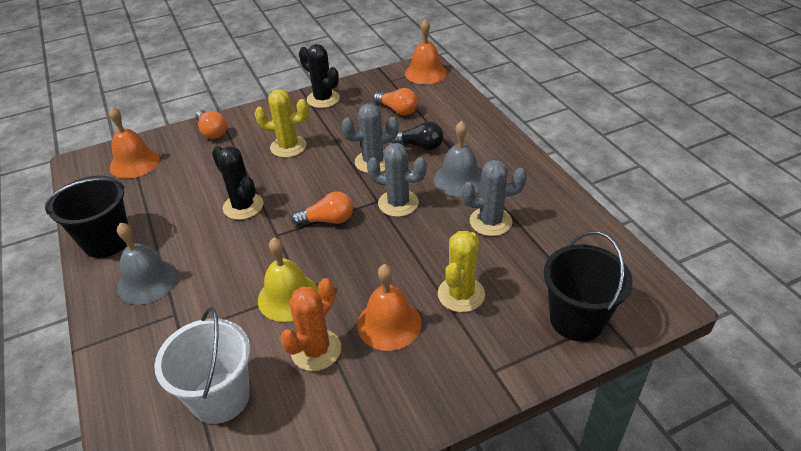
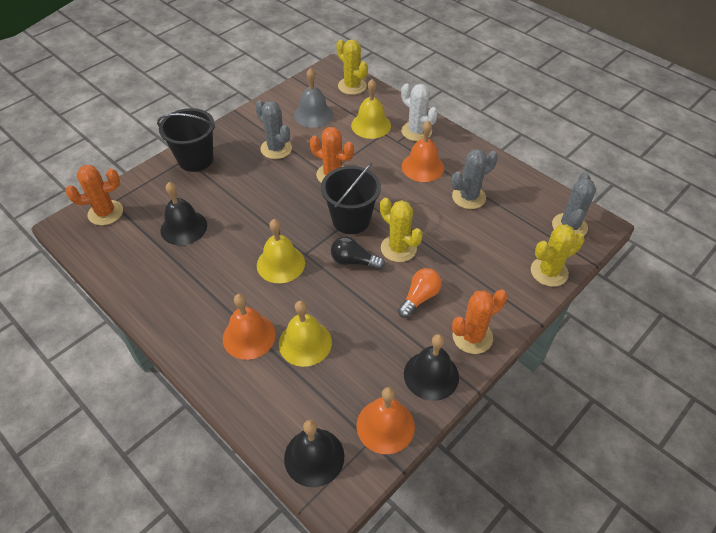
black bell: none = 0 -> [161,182,207,245] [284,420,344,487] [404,334,459,401] = 3
black cactus: [212,146,263,220] [299,44,340,108] = 2 -> none = 0
grey bell: [117,222,178,305] [434,121,482,197] = 2 -> [294,68,333,128] = 1
orange cactus: [280,278,341,371] = 1 -> [66,165,123,225] [310,127,354,183] [452,290,507,354] = 3
orange light bulb: [195,110,227,139] [291,191,353,226] [373,88,418,115] = 3 -> [398,268,441,318] = 1
white bucket: [154,307,250,424] = 1 -> none = 0
white cactus: none = 0 -> [401,83,438,141] = 1
yellow bell: [258,238,319,322] = 1 -> [257,219,305,283] [279,301,332,367] [351,79,391,139] = 3
yellow cactus: [254,89,309,158] [438,231,485,312] = 2 -> [336,39,368,95] [380,198,423,262] [531,224,584,287] = 3

